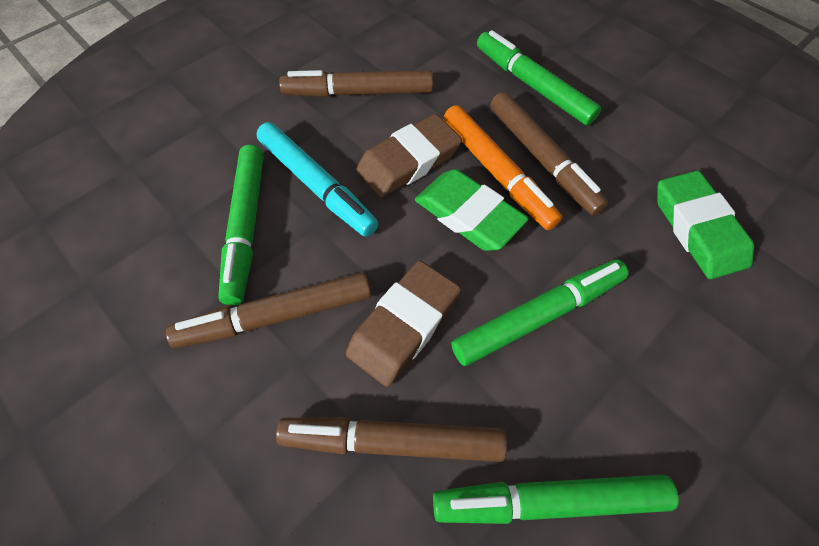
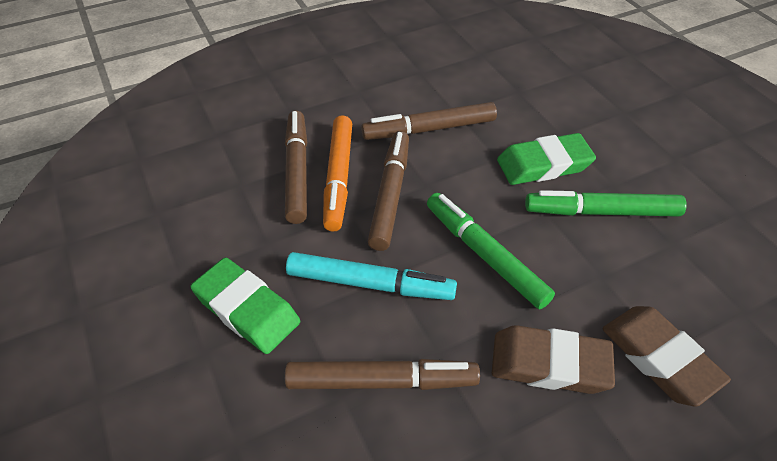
green marker: [218,145,264,305] [433,475,679,524] [451,260,628,366] [477,30,601,125] = 4 -> [427,193,555,309] [525,190,687,217] = 2

